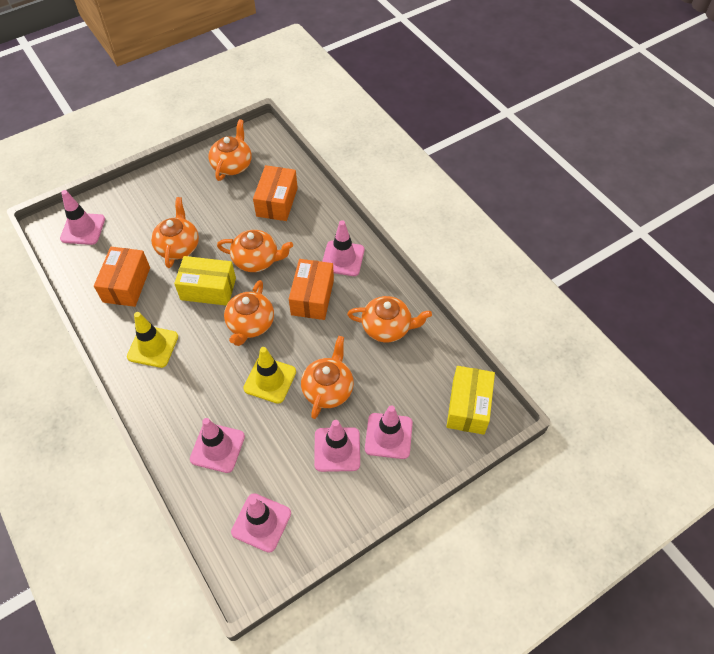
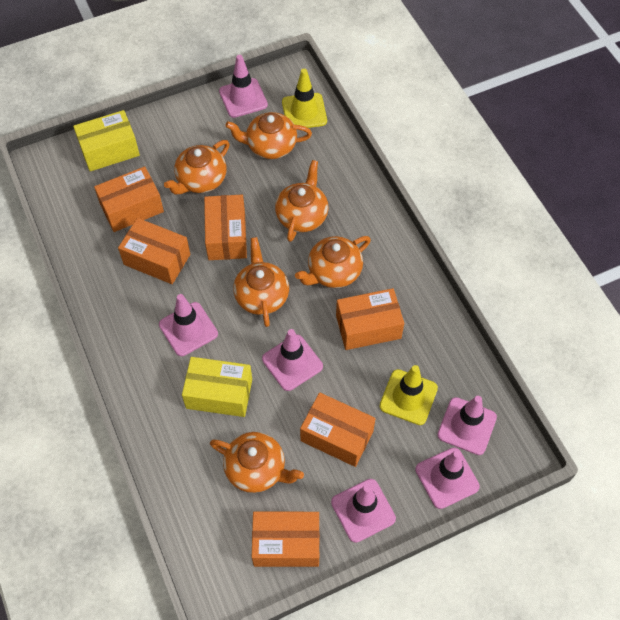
orange box: [94,247,150,307] [253,165,298,221] [289,259,334,320] = 3 -> [94,166,164,232] [118,218,190,284] [204,195,247,260] [252,512,320,567] [300,392,376,467] [336,288,404,350] = 6

